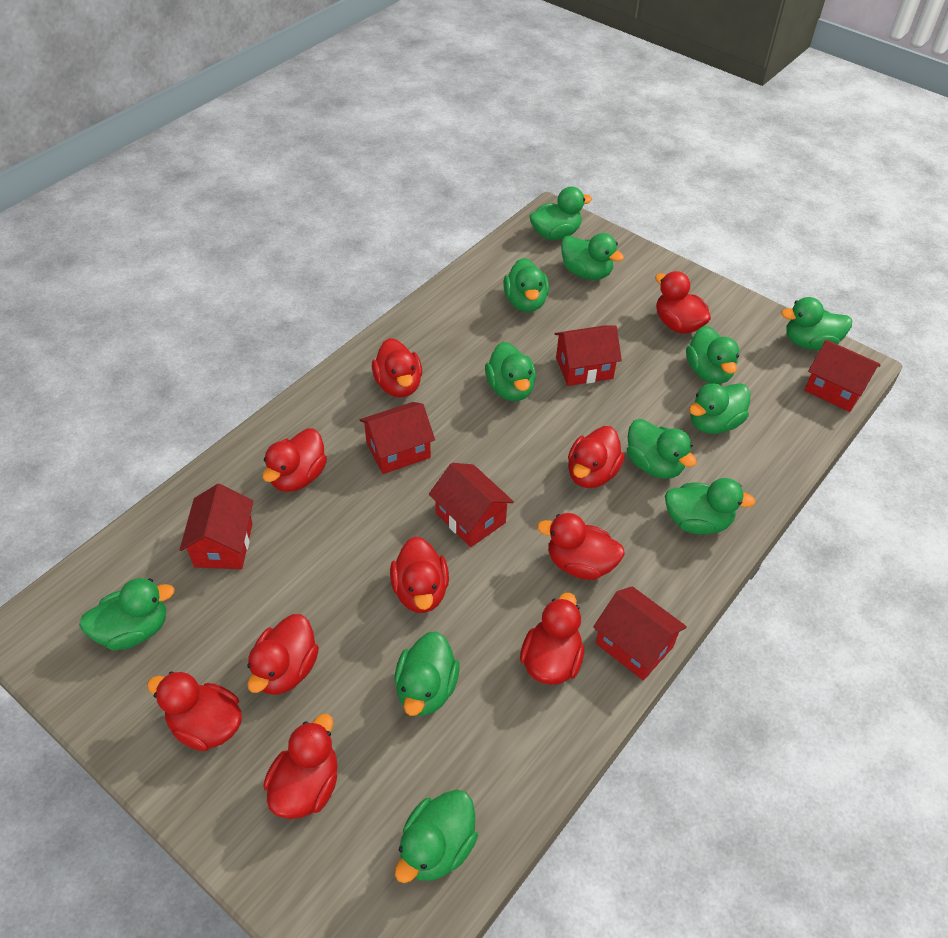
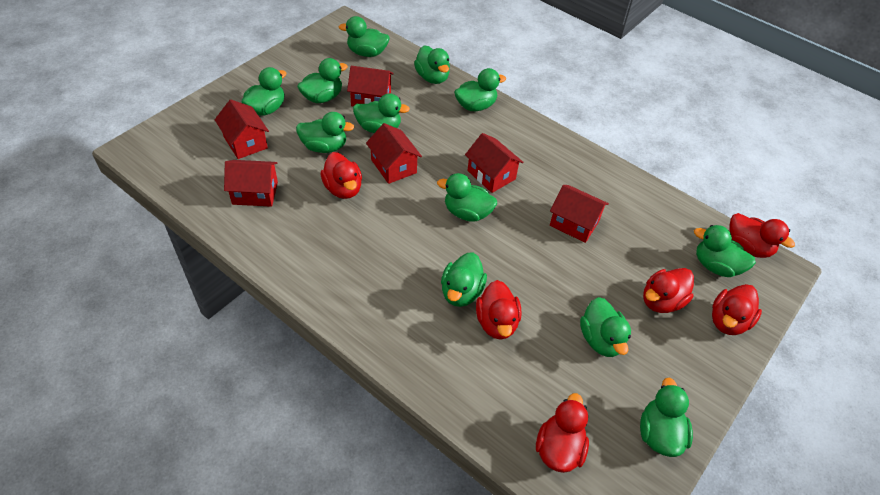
red duck: [147,672,242,751] [247,614,319,695] [262,429,327,492] [263,714,338,819] [372,338,422,397] [390,536,449,613] [520,593,584,685] [537,513,625,580] [568,426,625,488] [655,271,711,333] = 10 -> [320,152,362,199] [476,280,521,339] [536,393,589,473] [643,268,694,313] [712,284,762,335] [729,213,795,258] = 6

